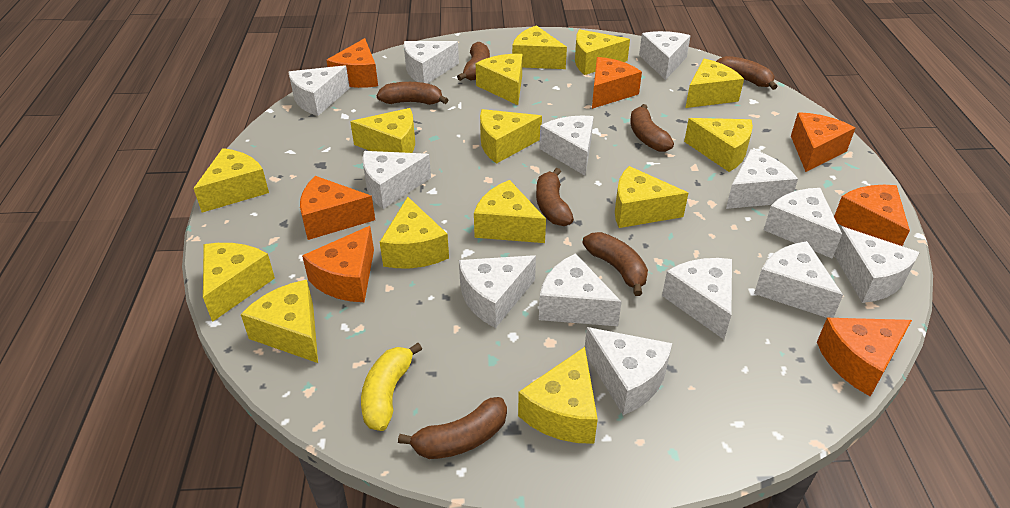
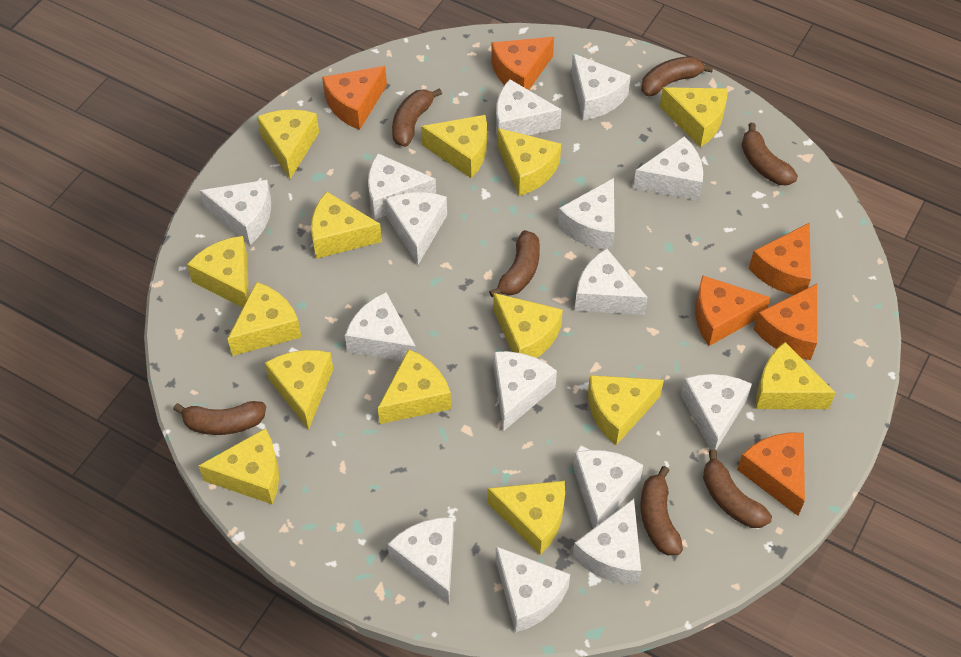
orange cheese: [300,176,375,240] [302,226,374,302] [326,38,378,88] [592,57,642,109] [791,112,855,172] [817,318,912,397] [834,185,910,246] = 7 -> [322,66,387,130] [491,37,554,90] [695,275,771,346] [737,433,805,516] [749,222,811,295] [754,284,817,360] = 6
white cheese: [288,65,350,116] [362,151,431,209] [404,41,459,84] [459,255,536,328] [539,116,594,176] [539,253,622,326] [585,327,672,415] [639,31,690,80] [662,258,732,339] [726,149,798,209] [754,241,843,318] [764,188,842,259] [834,226,920,303] = 13 -> [200,180,271,245] [345,292,416,361] [368,153,436,219] [385,192,447,265] [388,517,454,604] [494,351,557,431] [496,79,562,139] [496,546,570,632] [558,178,615,250] [571,53,631,120] [573,450,643,528] [573,498,641,585] [575,248,648,315] [633,136,703,201] [681,374,752,450] = 15
yellow banana: [361,343,422,431] = 1 -> none = 0

